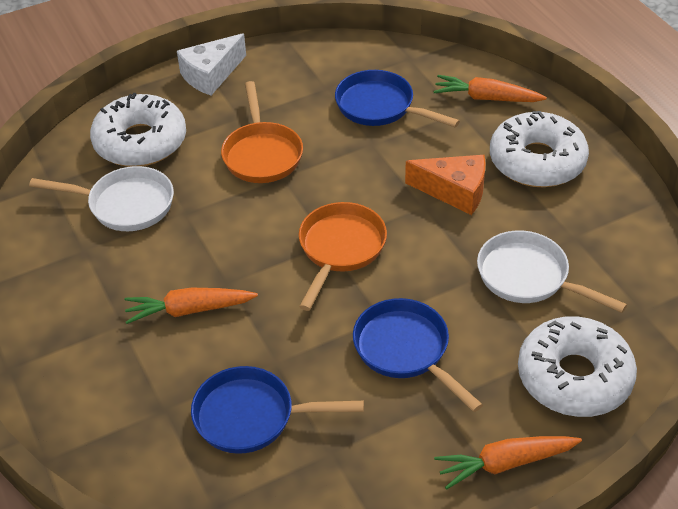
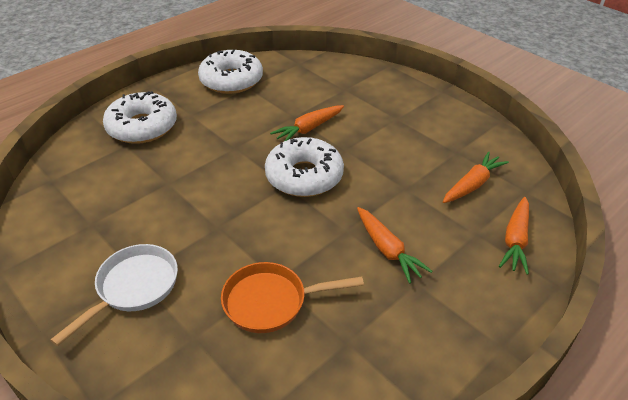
blue pan: [191,366,364,454] [335,70,460,127] [353,298,483,412] = 3 -> none = 0
orange carrot: [125,288,258,324] [433,75,547,102] [434,436,582,490] = 3 -> [270,105,344,141] [357,207,432,284] [443,151,509,203] [499,197,529,275] = 4
orange cheese: [405,155,486,215] = 1 -> none = 0
orange pan: [221,81,303,183] [299,202,387,311] = 2 -> [221,262,364,333] = 1
white cheese: [177,33,246,95] = 1 -> none = 0
white pan: [29,166,174,231] [477,231,627,313] = 2 -> [50,244,178,346] = 1

